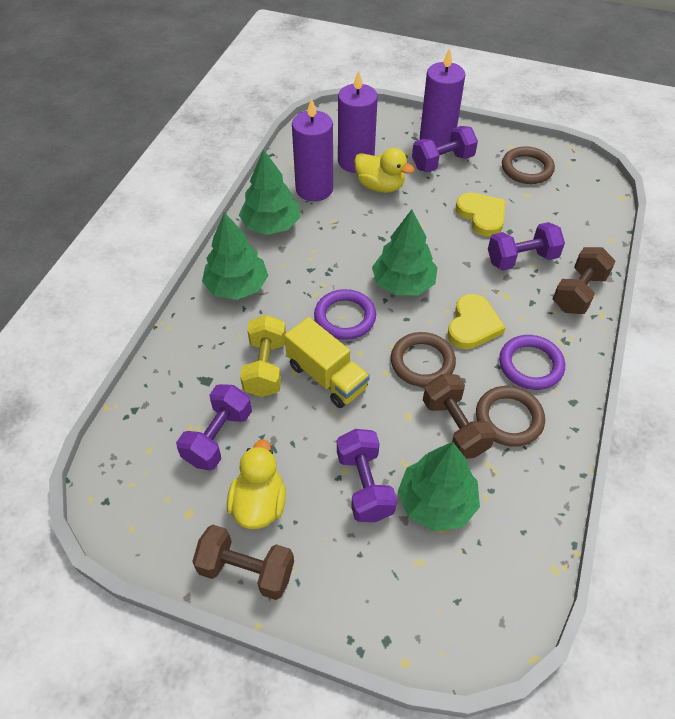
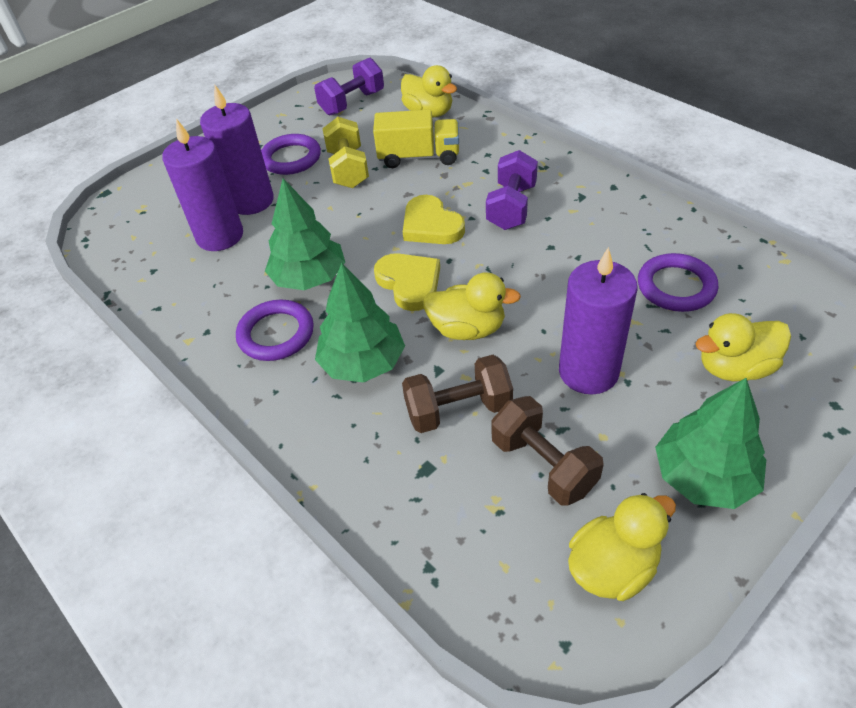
brown dumbbell: [192,525,294,600] [423,374,496,459] [553,247,616,314] = 3 -> [402,355,513,433] [492,396,604,506] = 2
brown ring: [391,332,456,387] [476,386,545,447] [502,146,555,184] = 3 -> none = 0
green tree: [202,212,269,300] [239,149,300,235] [372,209,438,295] [398,442,480,531] = 4 -> [265,178,345,290] [315,263,405,383] [655,378,766,509] = 3
purple dumbbell: [176,384,252,470] [337,429,397,522] [412,126,478,172] [488,222,565,271] = 4 -> [314,58,384,115] [486,150,538,230] = 2
purple ring: [314,289,376,340] [499,335,565,390] = 2 -> [236,300,314,361] [261,134,321,175] [638,253,718,312] = 3
yellow duck: [227,439,286,529] [354,148,415,193] = 2 -> [401,65,457,118] [423,272,521,340] [568,493,676,601] [695,313,791,381] = 4

